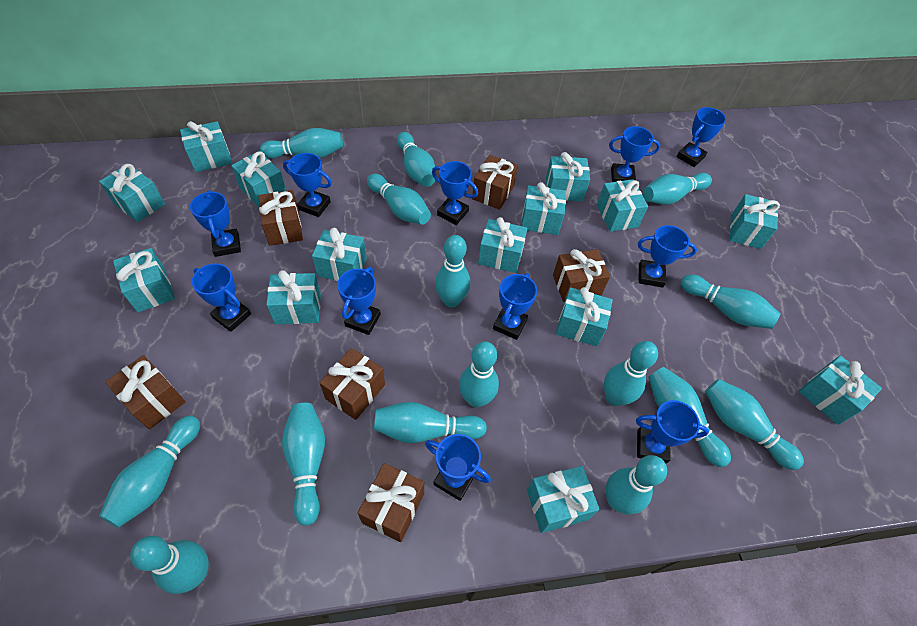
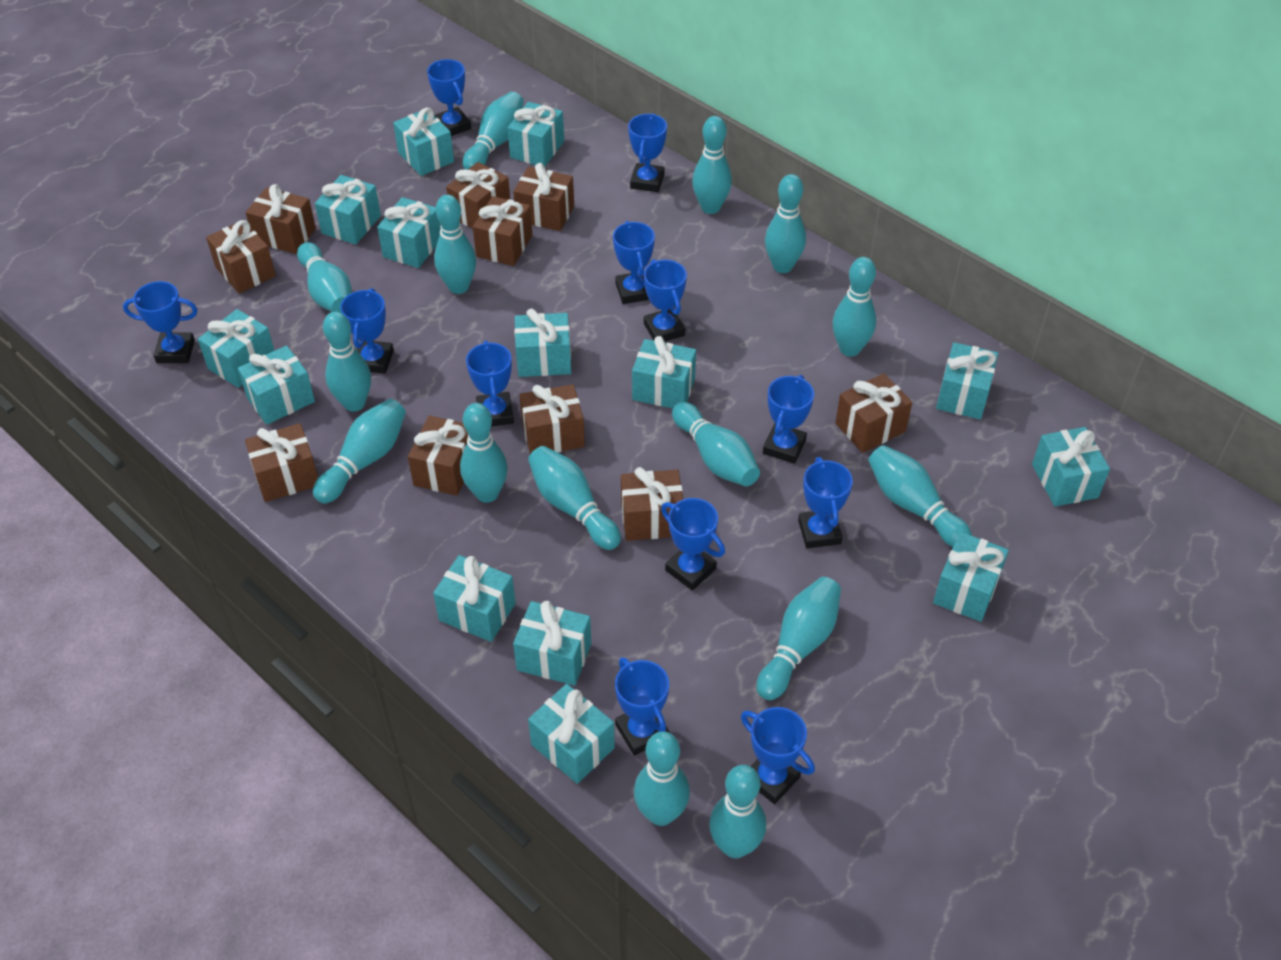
blue trophy: [190,190,241,257] [192,263,251,332] [283,153,332,217] [337,267,381,335] [425,434,491,501] [432,161,478,225] [493,273,537,340] [609,126,660,182] [636,400,709,464] [638,225,697,288] [676,107,726,167] = 11 -> [123,281,198,363] [340,288,394,374] [427,59,471,136] [466,340,514,427] [613,221,655,304] [615,657,669,756] [628,113,667,192] [644,259,687,342] [661,498,725,590] [741,707,815,804] [763,375,814,464] [798,457,853,548] = 12
brown gift: [105,355,185,429] [259,190,303,246] [320,348,385,420] [358,463,424,542] [472,155,518,210] [553,249,610,302] = 6 -> [206,220,276,294] [245,184,316,254] [245,423,318,502] [408,415,468,496] [446,162,510,229] [473,196,532,266] [513,163,574,231] [519,384,585,454] [621,467,683,541] [835,373,912,453] = 10

